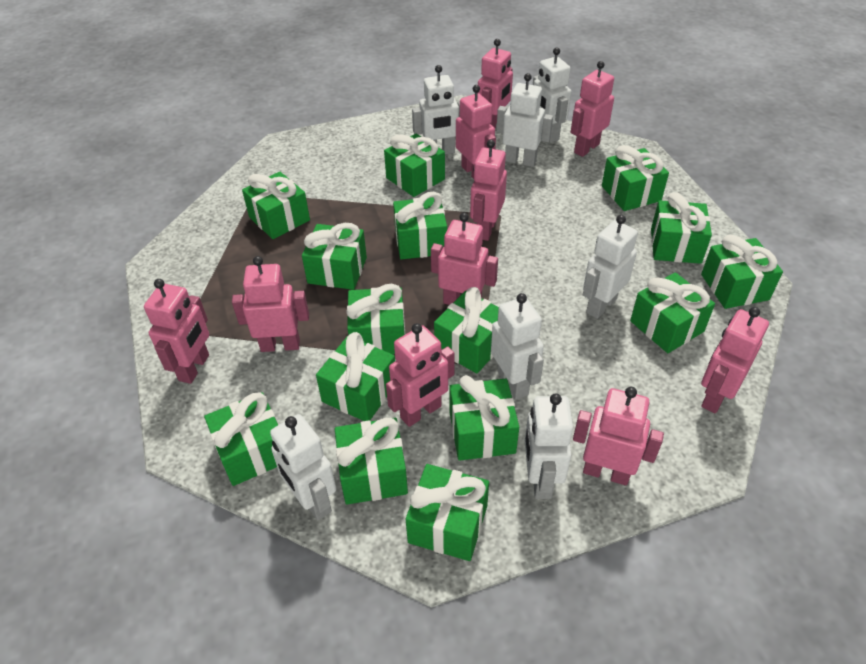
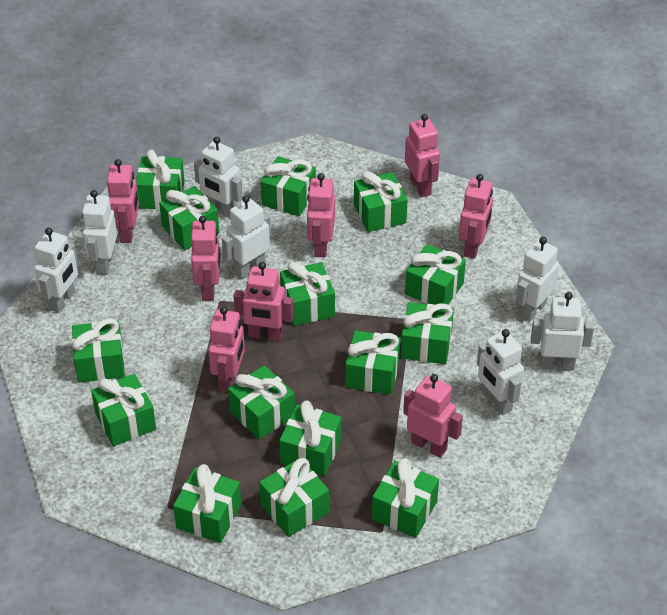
pink robot: [144,279,209,384] [232,256,309,352] [386,323,455,427] [431,213,498,305] [456,85,496,179] [470,140,507,241] [478,39,513,128] [571,61,614,157] [573,387,664,486] [701,307,769,413] = 10 -> [107,159,139,243] [191,216,220,300] [208,306,245,392] [233,262,293,341] [307,173,335,257] [403,374,463,458] [405,114,440,197] [459,174,493,259] = 8

